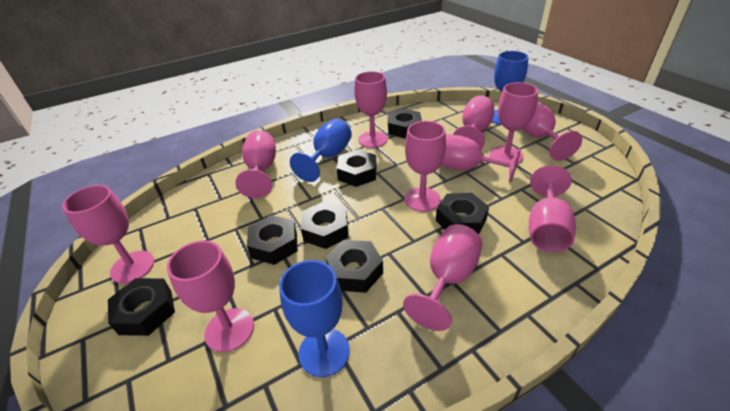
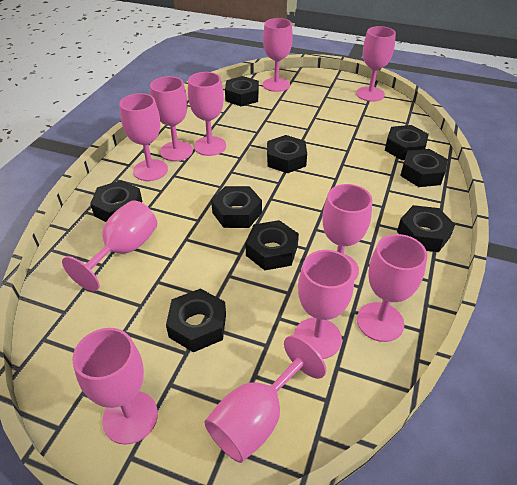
black nut: [108,278,175,336] [247,215,298,265] [301,201,348,249] [325,240,383,293] [337,149,377,187] [388,108,422,139] [436,193,489,234] = 7 -> [90,180,142,222] [166,288,226,352] [211,186,262,228] [225,76,259,106] [246,220,299,270] [267,135,307,173] [385,125,429,160] [397,205,455,252] [400,149,448,187] = 9
blue goblet: [279,260,350,377] [290,119,352,182] [492,51,529,125] = 3 -> none = 0

